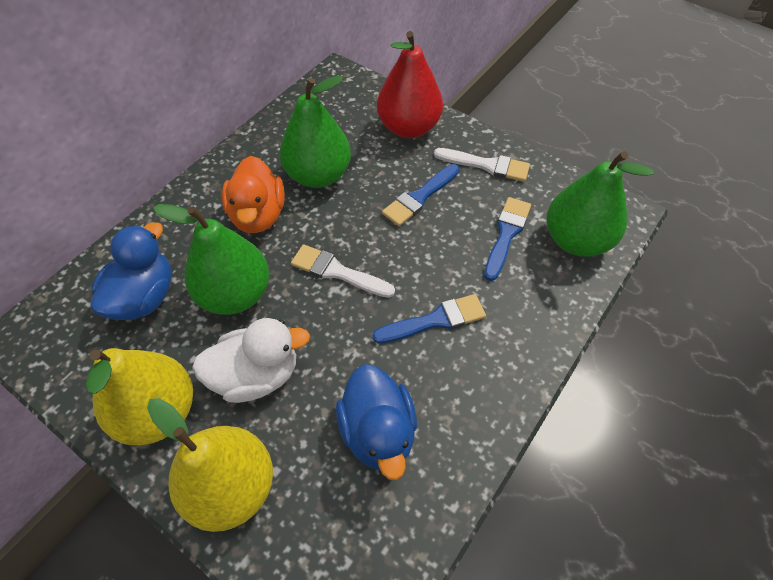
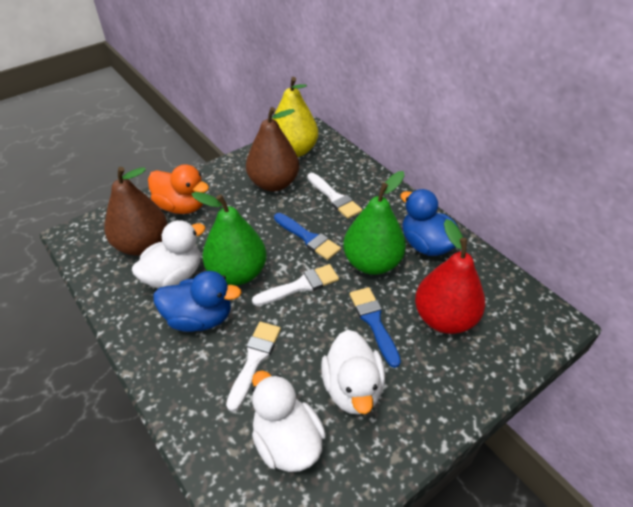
blue brush: [372,294,486,344] [382,164,459,226] [484,197,531,281] = 3 -> [274,213,341,260] [350,287,401,368] = 2
brown pear: none = 0 -> [104,167,167,256] [246,107,299,191] = 2
green pear: [153,204,269,315] [280,76,351,188] [547,151,653,257] = 3 -> [192,192,267,285] [343,171,406,275] = 2
white brush: [291,244,395,298] [434,148,530,182] = 2 -> [226,322,281,412] [252,264,339,306] [307,173,362,219] = 3
white duck: [192,318,310,403] = 1 -> [132,220,205,288] [252,370,326,472] [321,330,385,415] = 3
yellow pear: [86,348,193,445] [147,398,273,532] = 2 -> [274,77,318,157] = 1

